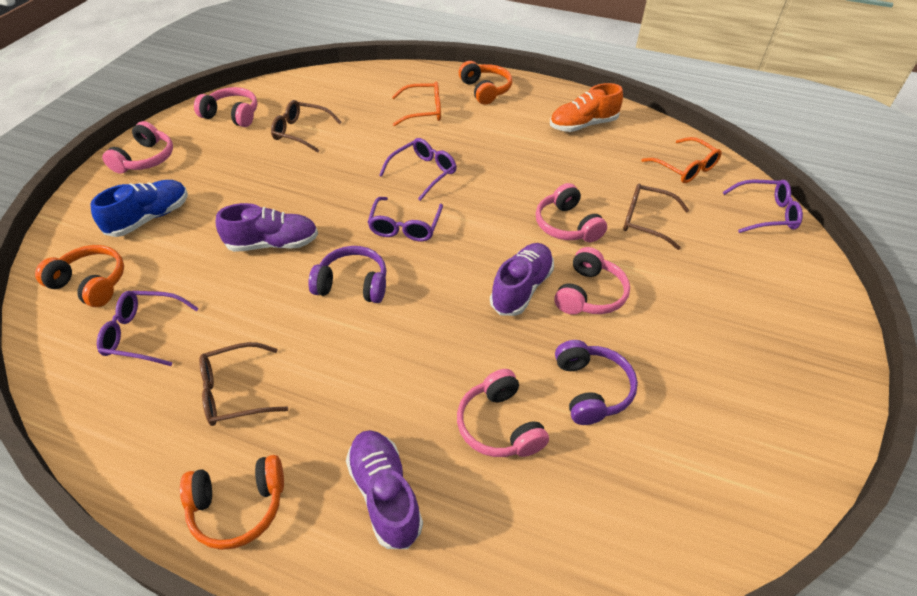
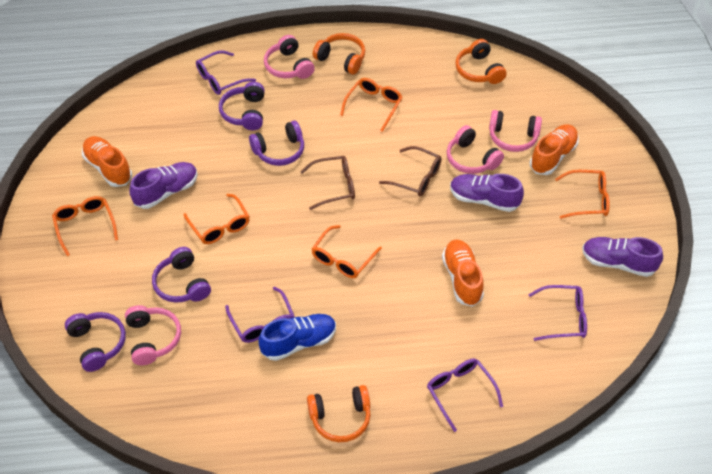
brown glasses: [199,342,288,426] [271,100,342,153] [623,184,689,250] = 3 -> [300,156,355,210] [379,146,442,196] = 2
orange glasses: [392,82,441,126] [641,137,722,183] = 2 -> [52,196,118,256] [184,194,250,244] [312,225,382,278] [340,78,403,132] [555,170,610,219] = 5
orange shoe: [550,83,623,132] = 1 -> [82,136,132,187] [442,240,484,307] [530,124,579,175] = 3
pink headphones: [102,121,173,174] [194,87,257,127] [457,369,549,457] [536,183,607,242] [554,247,630,315] = 5 -> [125,305,181,365] [264,35,315,79] [447,125,504,174] [489,110,542,152] = 4
purple headphones: [308,246,387,303] [555,340,638,425] = 2 -> [65,312,126,372] [152,247,211,303] [219,82,265,130] [249,121,304,166] = 4

